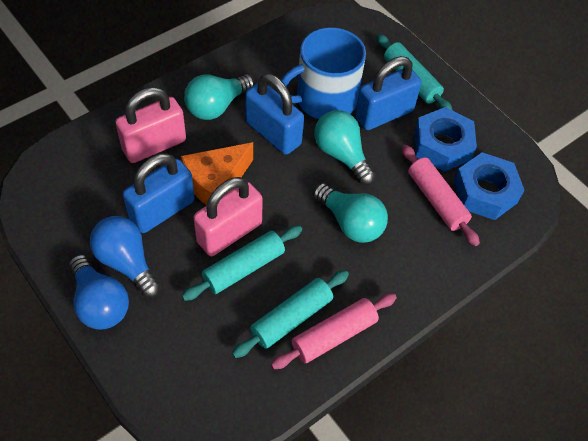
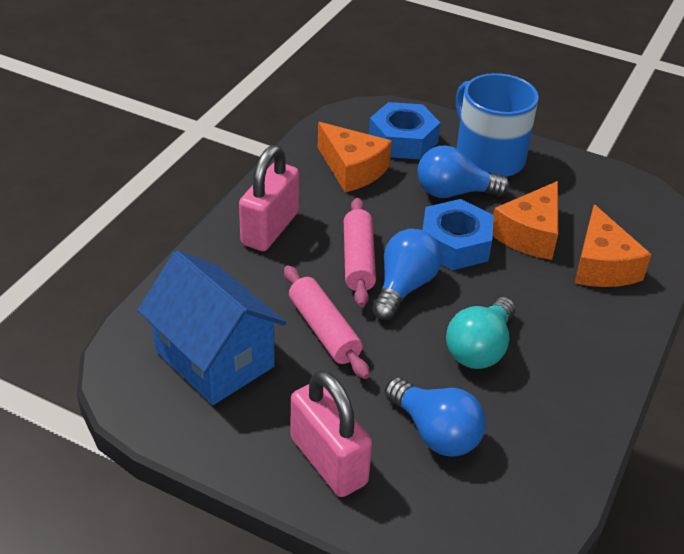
blue house: none = 0 -> [137,251,286,405] = 1
blue light bulb: [69,255,129,330] [90,216,161,298] = 2 -> [372,229,442,320] [385,378,486,457] [417,145,510,198] = 3
blue padlock: [123,153,195,233] [245,73,304,155] [355,56,421,130] = 3 -> none = 0
orange cheese: [181,142,253,205] = 1 -> [318,122,392,192] [493,181,558,260] [575,204,652,287] = 3
turquoise light bulb: [184,74,254,120] [313,183,388,243] [314,110,376,185] = 3 -> [446,297,515,369] = 1
turquoise rolling pin: [182,225,302,301] [232,270,349,358] [376,34,453,111] = 3 -> none = 0

